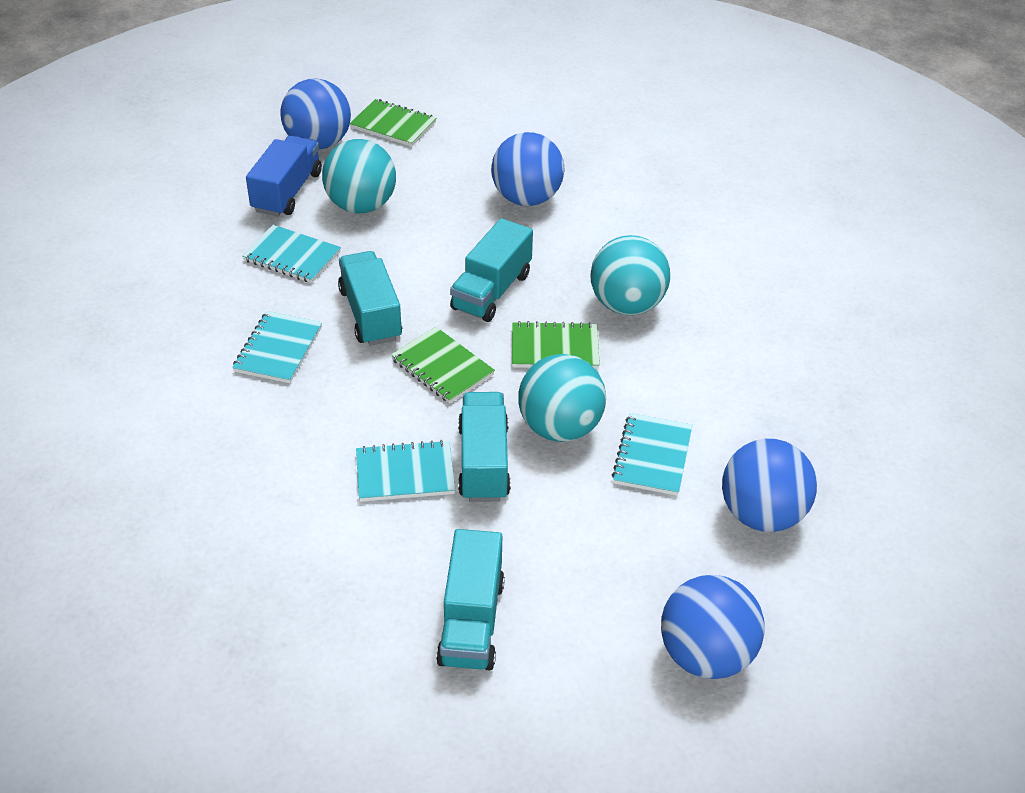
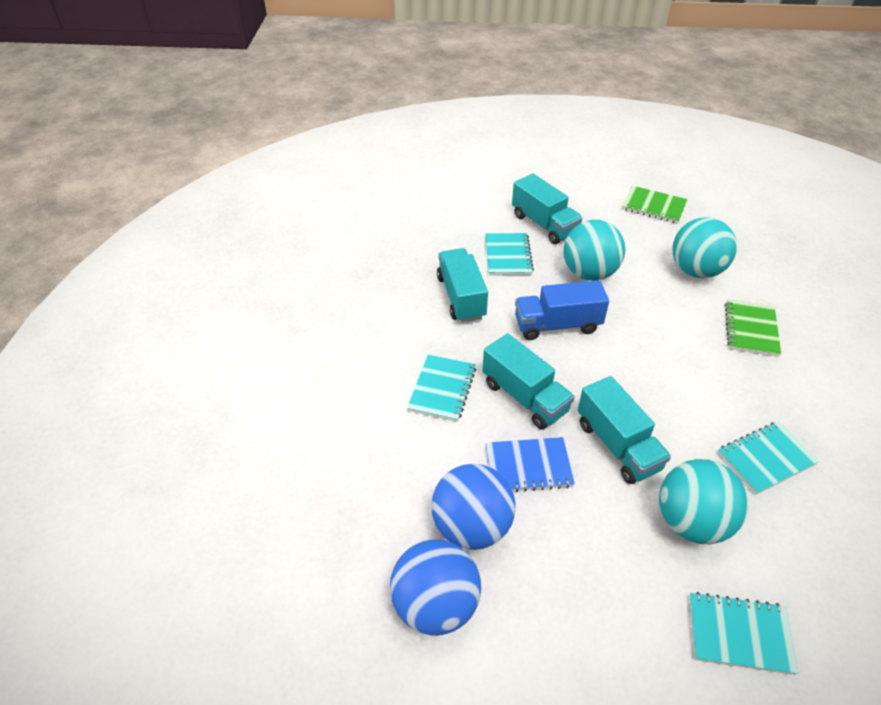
blue ball: [280,78,351,149] [491,132,564,206] [661,575,765,679] [722,439,817,532] = 4 -> [390,539,481,636] [431,464,516,550] = 2
blue notebook: none = 0 -> [486,437,575,492] = 1
green notebook: [350,99,436,147] [391,327,495,404] [512,321,600,369] = 3 -> [622,186,688,224] [725,300,781,357] = 2

